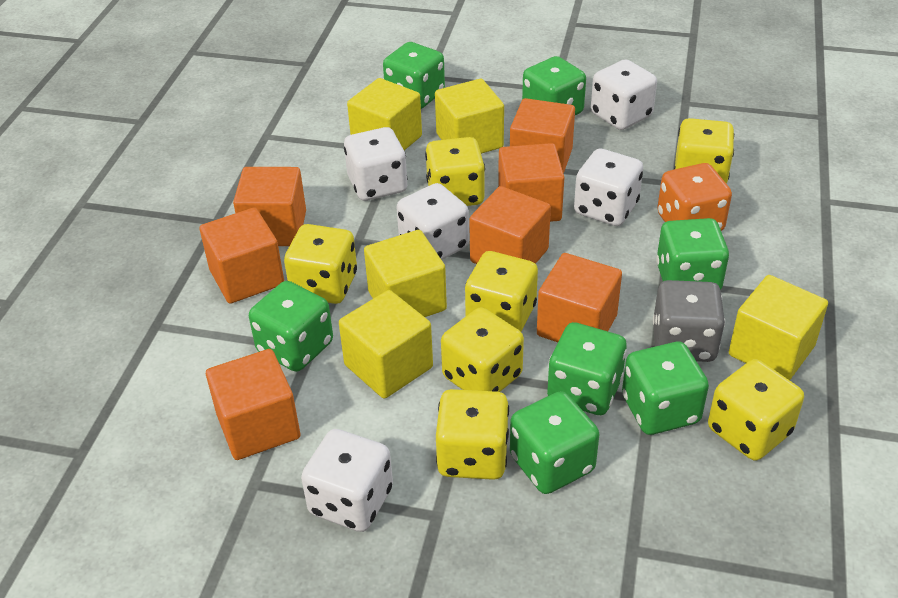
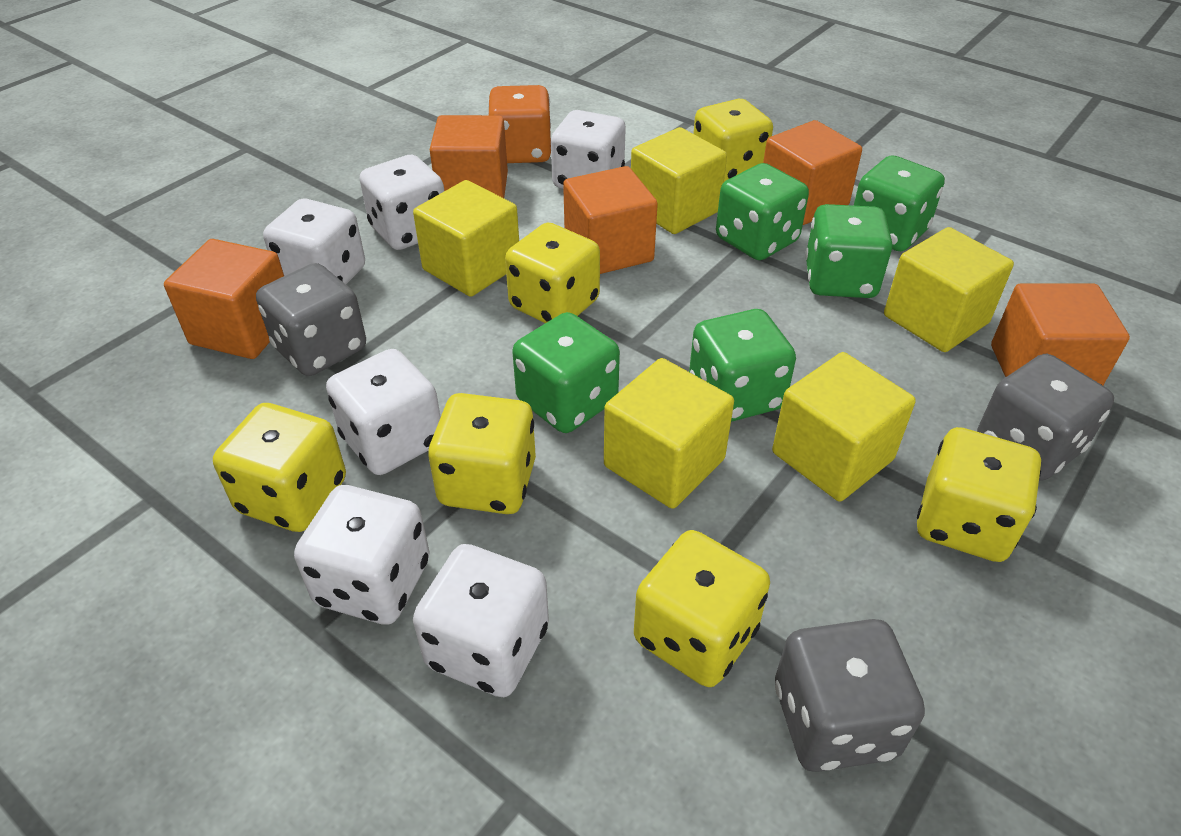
green dice: [249,281,333,372] [383,42,445,109] [510,391,599,494] [522,56,586,115] [547,322,627,415] [622,342,709,435] [656,218,729,290] = 7 -> [512,312,620,433] [689,309,796,422] [716,163,809,260] [805,204,892,298] [854,155,945,251] = 5
grey dice: [653,280,725,362] = 1 -> [256,263,366,376] [775,619,925,772] [977,354,1114,481] = 3
orange cube: [200,207,284,304] [206,349,300,460] [233,167,306,246] [469,186,551,264] [498,143,564,222] [510,98,575,174] [537,253,622,342] = 7 -> [164,239,284,359] [430,115,508,198] [563,166,658,274] [763,120,862,225] [991,283,1130,385] = 5
white dice: [301,429,393,532] [344,127,408,201] [397,183,469,260] [574,149,643,226] [591,59,657,130] = 5 -> [263,198,365,284] [294,485,430,624] [326,349,441,475] [360,155,444,250] [413,544,549,697] [551,110,626,189] = 6
yellow dice: [284,224,357,304] [425,137,485,206] [436,389,509,480] [441,307,524,392] [465,251,538,332] [674,118,734,184] [708,359,804,461] = 7 -> [213,403,346,532] [428,393,536,514] [505,223,600,323] [634,530,770,687] [693,99,773,182] [917,427,1041,562] = 6

